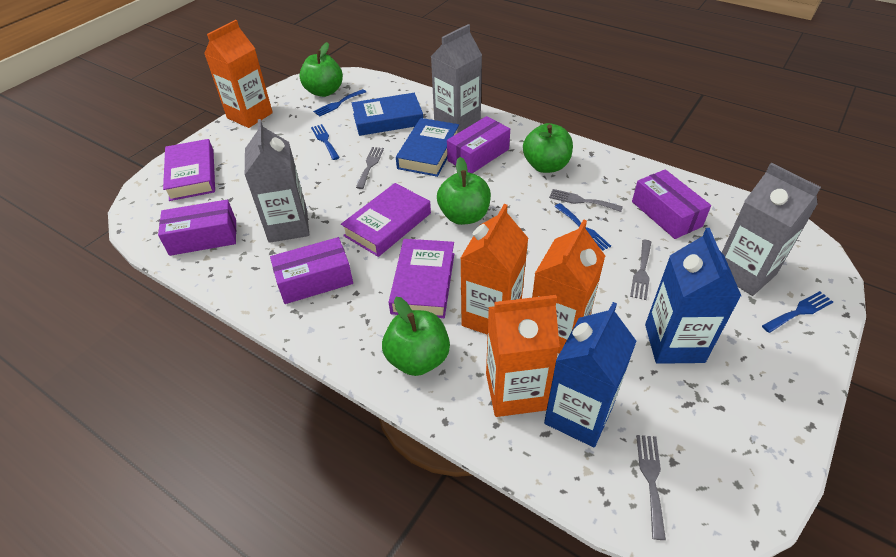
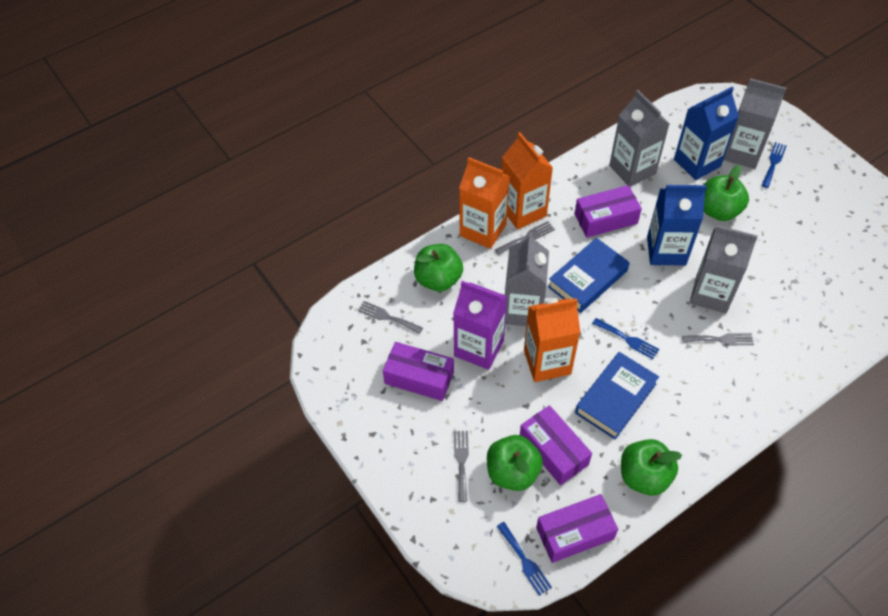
blue fork: [311,124,340,160] [313,89,366,116] [554,203,611,250] [762,291,833,333] = 4 -> [497,522,552,596] [592,318,659,359] [761,142,786,188] = 3
grey carton: [245,119,309,243] [431,24,482,133] [722,163,821,296] = 3 -> [505,232,549,326] [609,90,670,187] [690,225,758,313] [724,78,786,169] = 4
orange carton: [204,20,273,128] [460,204,529,335] [486,295,560,417] [532,219,605,354] = 4 -> [459,157,510,249] [502,132,553,230] [524,298,581,382] = 3
purple book: [163,139,215,201] [341,183,431,257] [389,239,454,318] = 3 -> none = 0
purple carton: none = 0 -> [453,281,508,370] = 1

